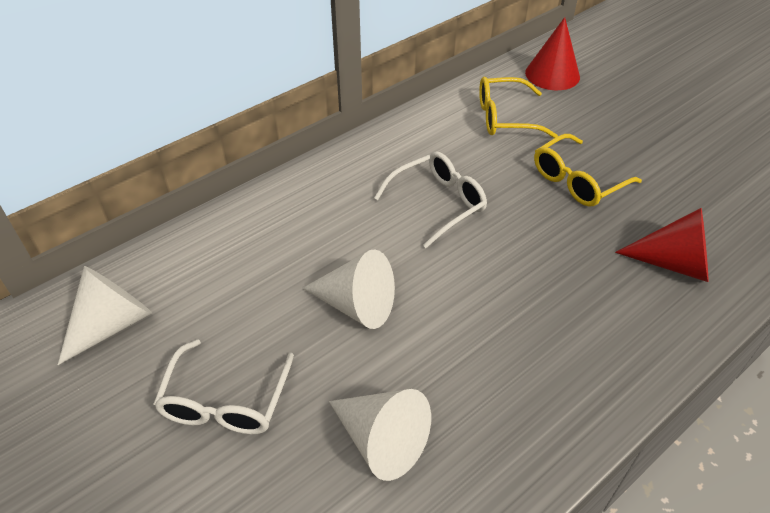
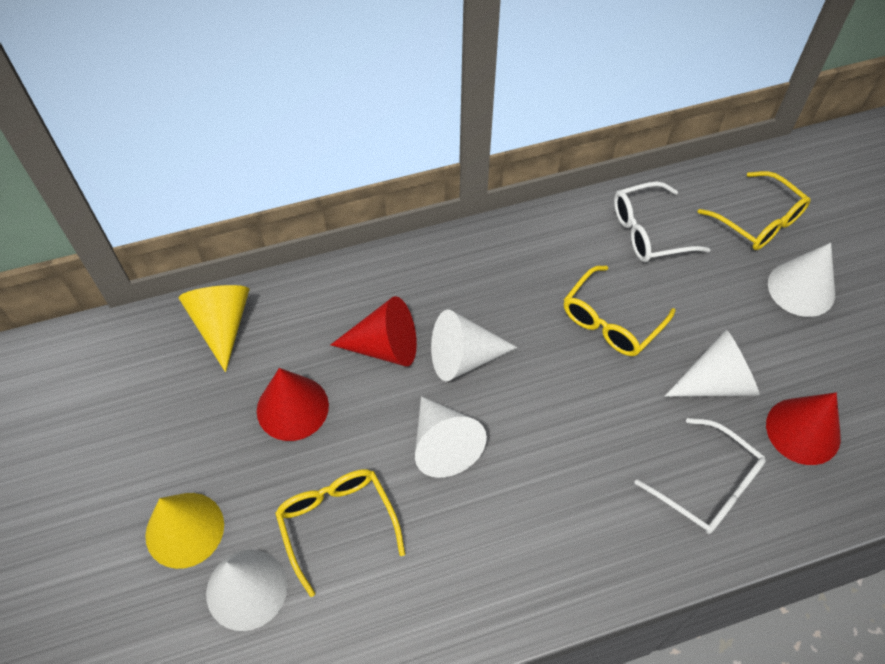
red cone: [525,17,580,90] [615,208,708,282] = 2 -> [257,368,329,441] [331,296,417,366] [766,393,841,465] = 3
white cone: [58,266,152,365] [302,249,395,329] [329,389,431,481] = 3 -> [206,550,287,631] [415,396,487,478] [431,309,518,381] [664,329,760,397] [768,243,835,317] = 5
yellow cone: none = 0 -> [145,493,224,569] [179,285,250,372] = 2
yellow glasses: [479,77,558,138] [534,134,642,206] = 2 -> [275,469,405,597] [564,266,676,356] [698,171,811,250] = 3

